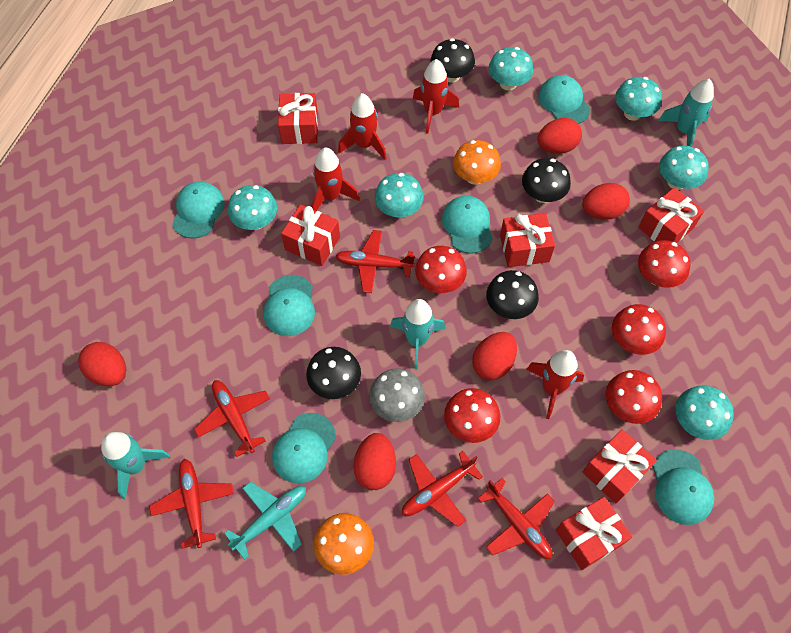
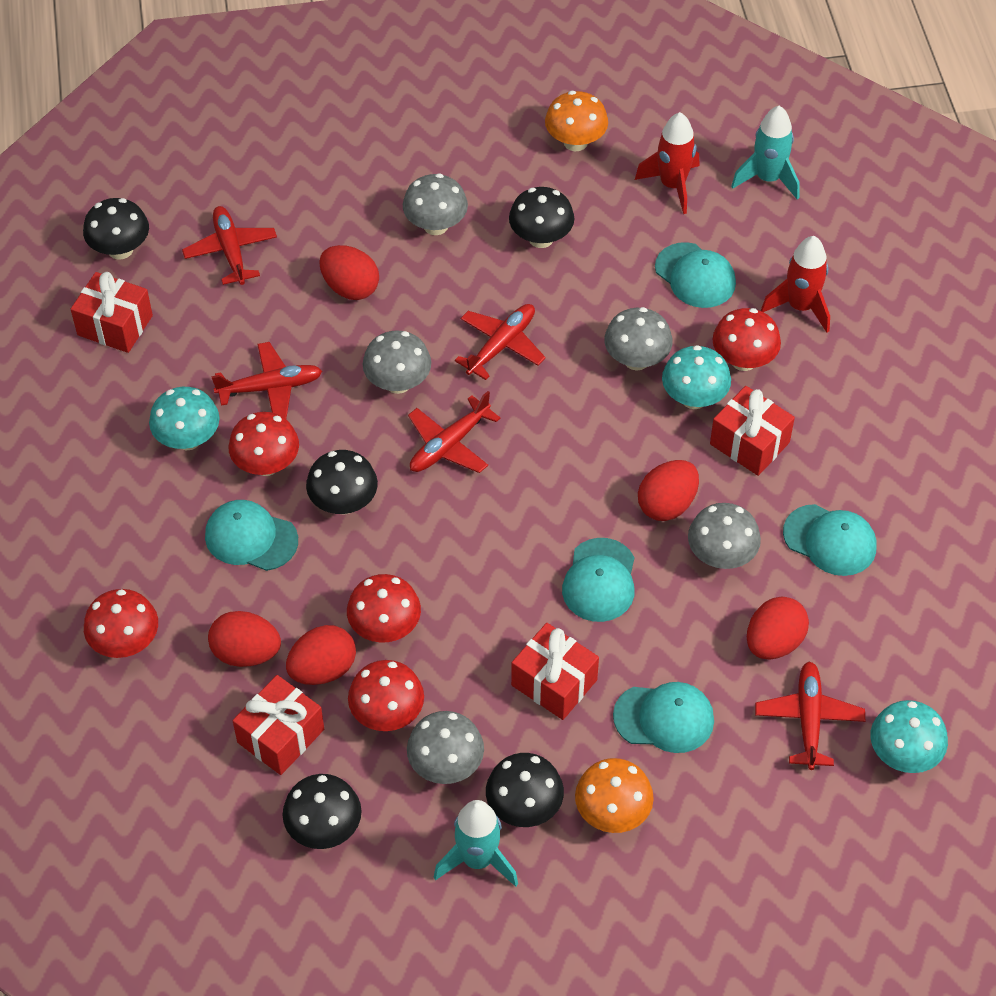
black mushroom: [306,347,361,399] [431,38,475,83] [486,270,539,319] [522,158,571,203] = 4 -> [83,198,149,259] [283,774,362,849] [306,450,378,515] [486,753,564,827] [509,187,574,248] = 5
grey mushroom: [369,368,425,422] = 1 -> [363,330,431,394] [403,173,468,235] [407,711,484,784] [604,307,673,371] [688,503,761,569] = 5
red gift: [278,93,318,144] [281,204,340,266] [500,213,555,267] [556,497,632,570] [583,429,657,503] [638,187,704,243] = 6 -> [71,272,153,353] [233,675,324,775] [511,623,599,720] [710,386,795,476] = 4
red rocket: [311,147,360,211] [338,93,387,160] [413,59,459,134] [526,350,584,419] = 4 -> [635,112,699,214] [761,236,830,333] = 2
turquoise cap: [172,181,225,238] [264,275,315,336] [272,413,336,483] [442,196,493,254] [538,75,590,124] [653,449,714,525] = 6 -> [205,500,298,571] [562,538,634,622] [613,682,714,753] [655,242,736,308] [783,504,877,576] = 5
turquoise mushroom: [228,185,277,230] [375,173,424,218] [489,47,533,91] [615,77,662,121] [659,146,709,190] [676,385,734,440] = 6 -> [149,387,219,450] [662,345,731,409] [871,700,948,773] = 3
turquoise plane: [224,481,306,560] = 1 -> none = 0
turquoise rocket: [101,432,170,500] [390,299,445,370] [658,78,714,147] = 3 -> [434,800,518,887] [731,106,800,200] = 2

